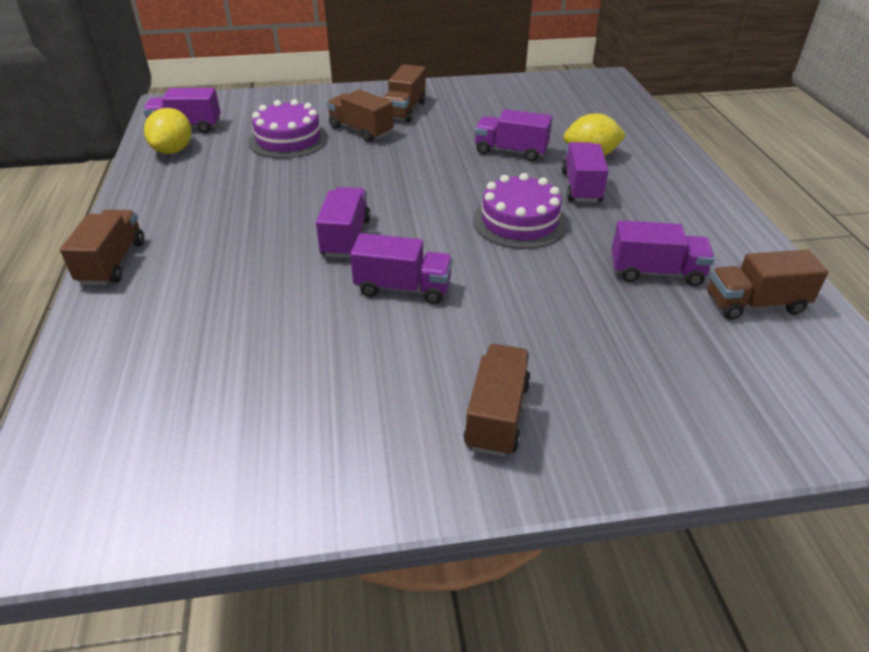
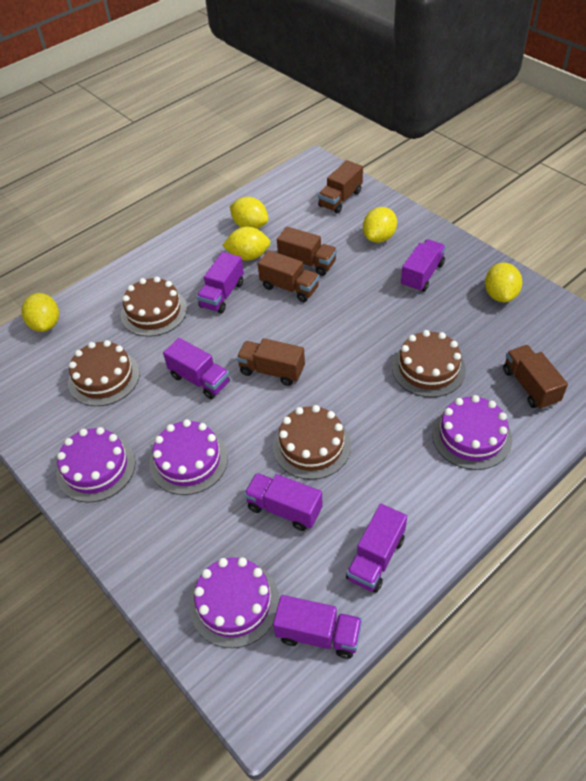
brown cake: none = 0 -> [68,340,140,406] [121,276,187,337] [273,405,351,480] [392,330,466,397] = 4
purple cake: [248,99,328,159] [473,173,567,249] = 2 -> [56,427,135,503] [149,419,228,495] [190,557,279,648] [432,395,512,470] = 4
yellow lemon: [144,108,192,154] [564,113,626,156] = 2 -> [21,293,59,332] [222,227,271,261] [230,197,268,229] [363,207,397,243] [485,263,522,302] = 5

